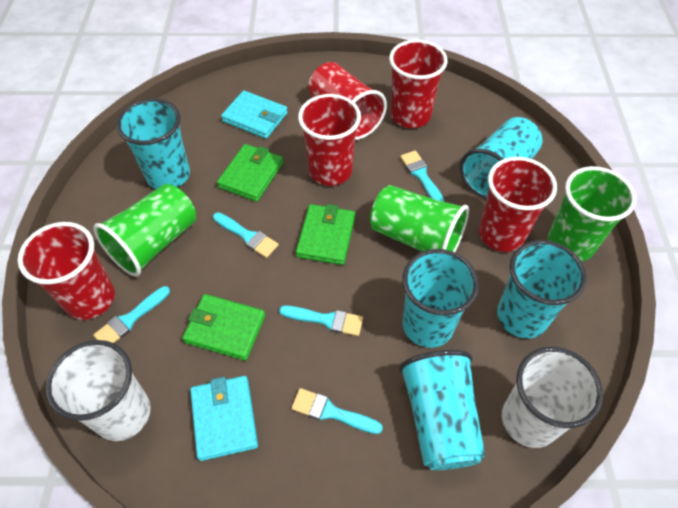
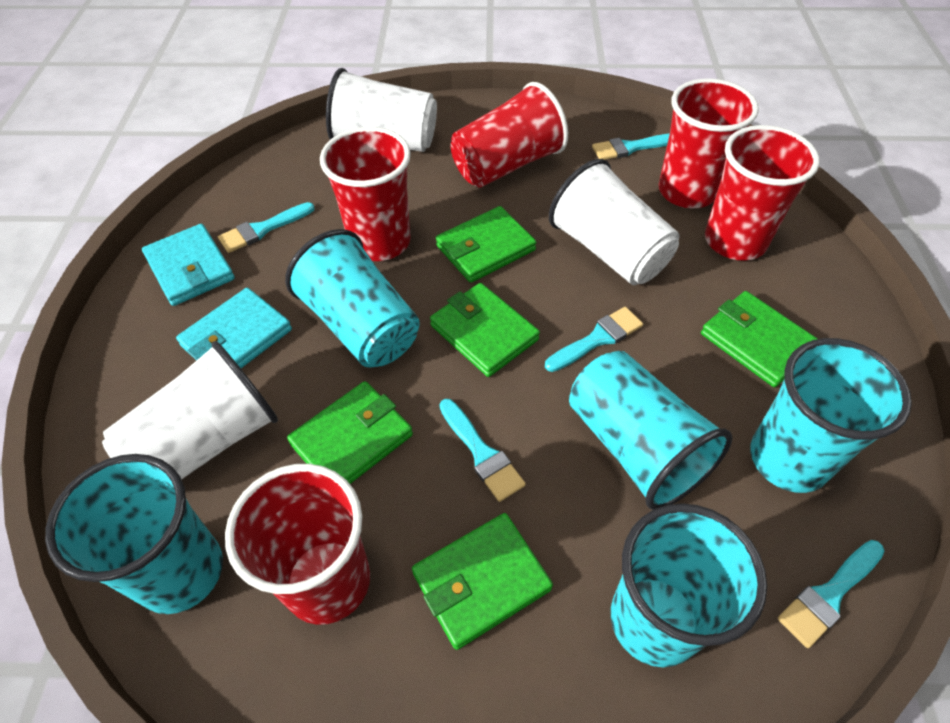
green cup: [93,184,196,277] [370,185,469,252] [547,166,636,261] = 3 -> none = 0
green wallet: [182,294,265,361] [217,144,283,202] [296,204,355,265] = 3 -> [287,381,413,484] [412,513,553,650] [430,283,540,377] [436,206,536,283] [701,291,818,387] = 5
white cup: [45,340,150,441] [502,347,603,448] = 2 -> [102,341,278,480] [326,68,437,152] [549,159,679,285] = 3

